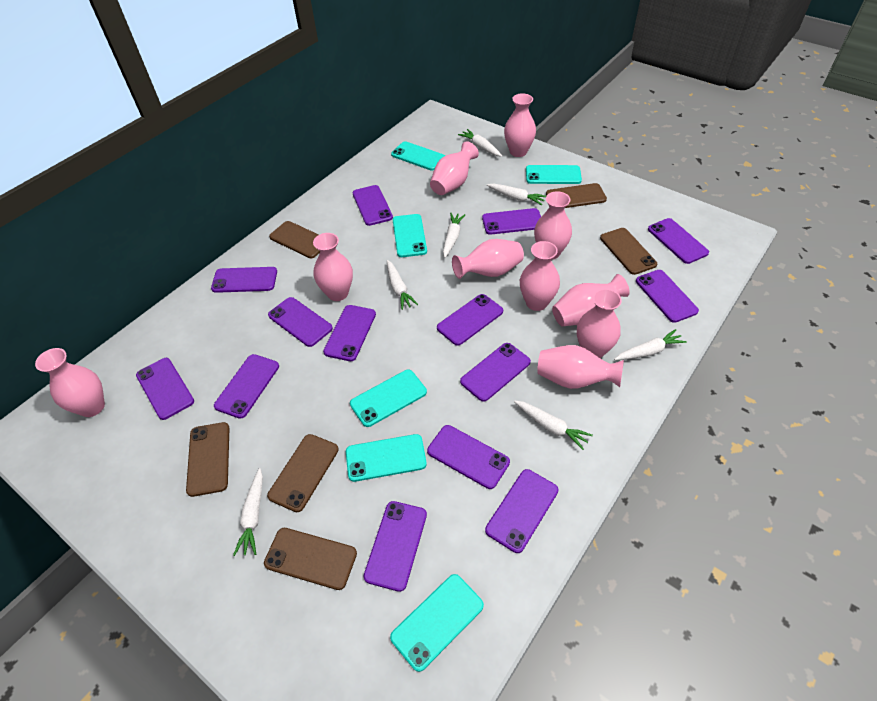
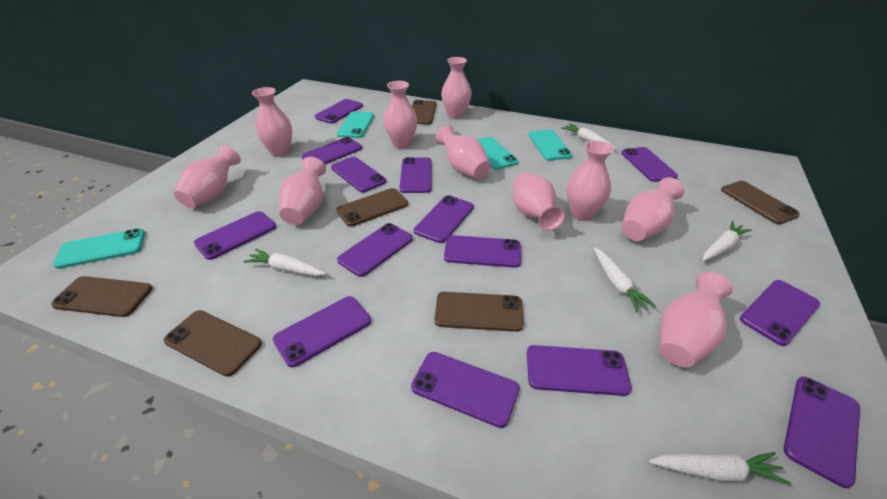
turquoise phone: [346,434,427,482] [350,370,427,427] [390,574,484,672] [391,141,445,171] [393,214,427,257] [526,165,582,184] = 6 -> [53,228,145,269] [337,111,374,138] [477,137,519,170] [529,130,572,160] = 4
white carrot: [233,468,263,556] [387,260,418,310] [443,213,465,258] [458,129,502,157] [487,184,546,205] [514,401,593,450] [614,329,687,360] = 7 -> [243,248,326,276] [561,124,615,149] [594,247,656,312] [649,452,791,485] [703,221,752,261] = 5

